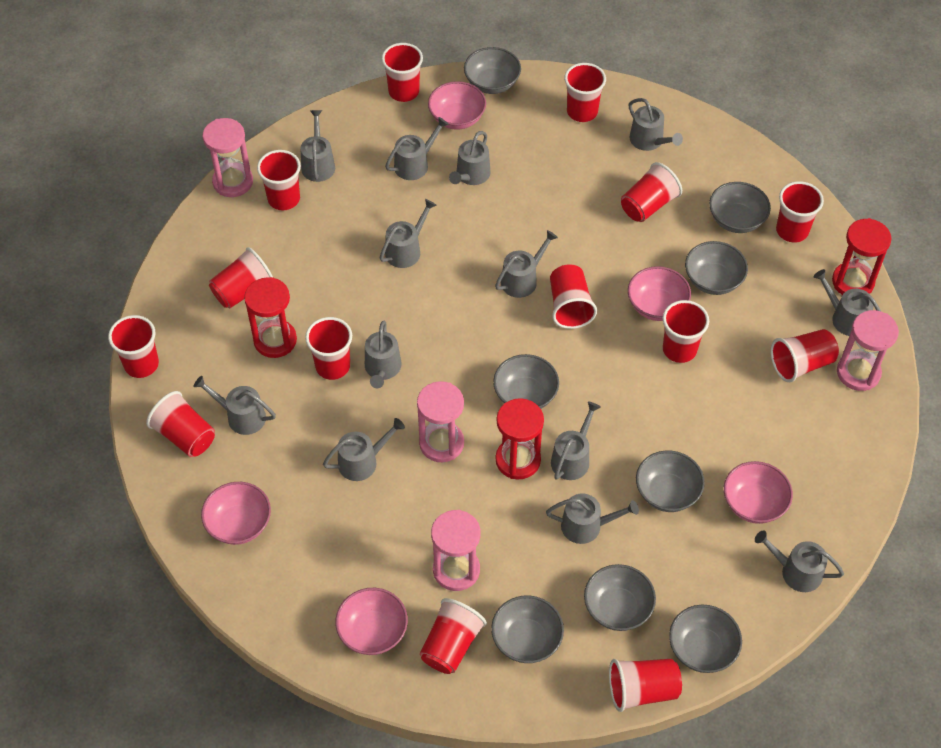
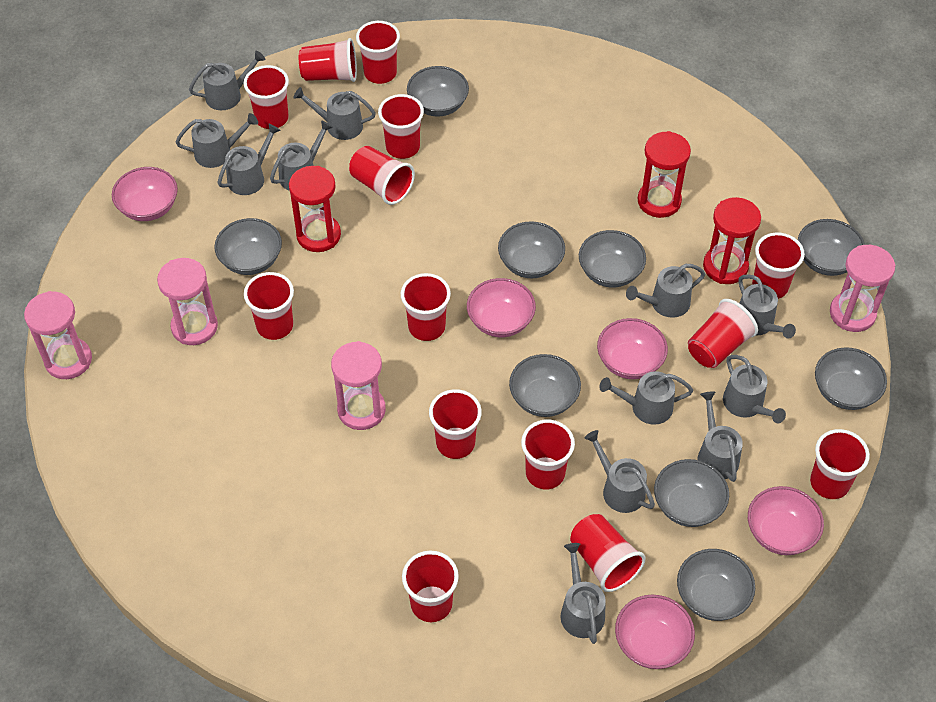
grey bowl: [464,47,521,94] [491,595,564,663] [493,354,559,409] [584,564,656,631] [636,450,705,512] [669,605,742,673] [685,241,748,295] [709,182,771,233] = 8 -> [214,218,282,275] [407,66,469,117] [498,221,565,278] [509,354,581,417] [579,230,646,287] [654,459,729,527] [677,549,755,621] [798,219,865,276] [815,347,887,410] = 9
grey watering can: [193,376,276,435] [300,110,335,182] [323,418,405,481] [365,320,402,388] [380,199,437,268] [385,117,449,180] [449,131,491,185] [495,230,558,298] [546,493,639,544] [551,401,601,480] [629,98,683,151] [755,530,844,592] [814,269,881,336] = 13 -> [176,113,258,168] [189,51,265,110] [217,124,281,195] [270,120,333,190] [293,87,376,140] [560,543,606,644] [585,430,655,513] [599,371,693,425] [626,264,706,318] [697,391,743,482] [723,355,786,423] [738,274,796,339] = 12

